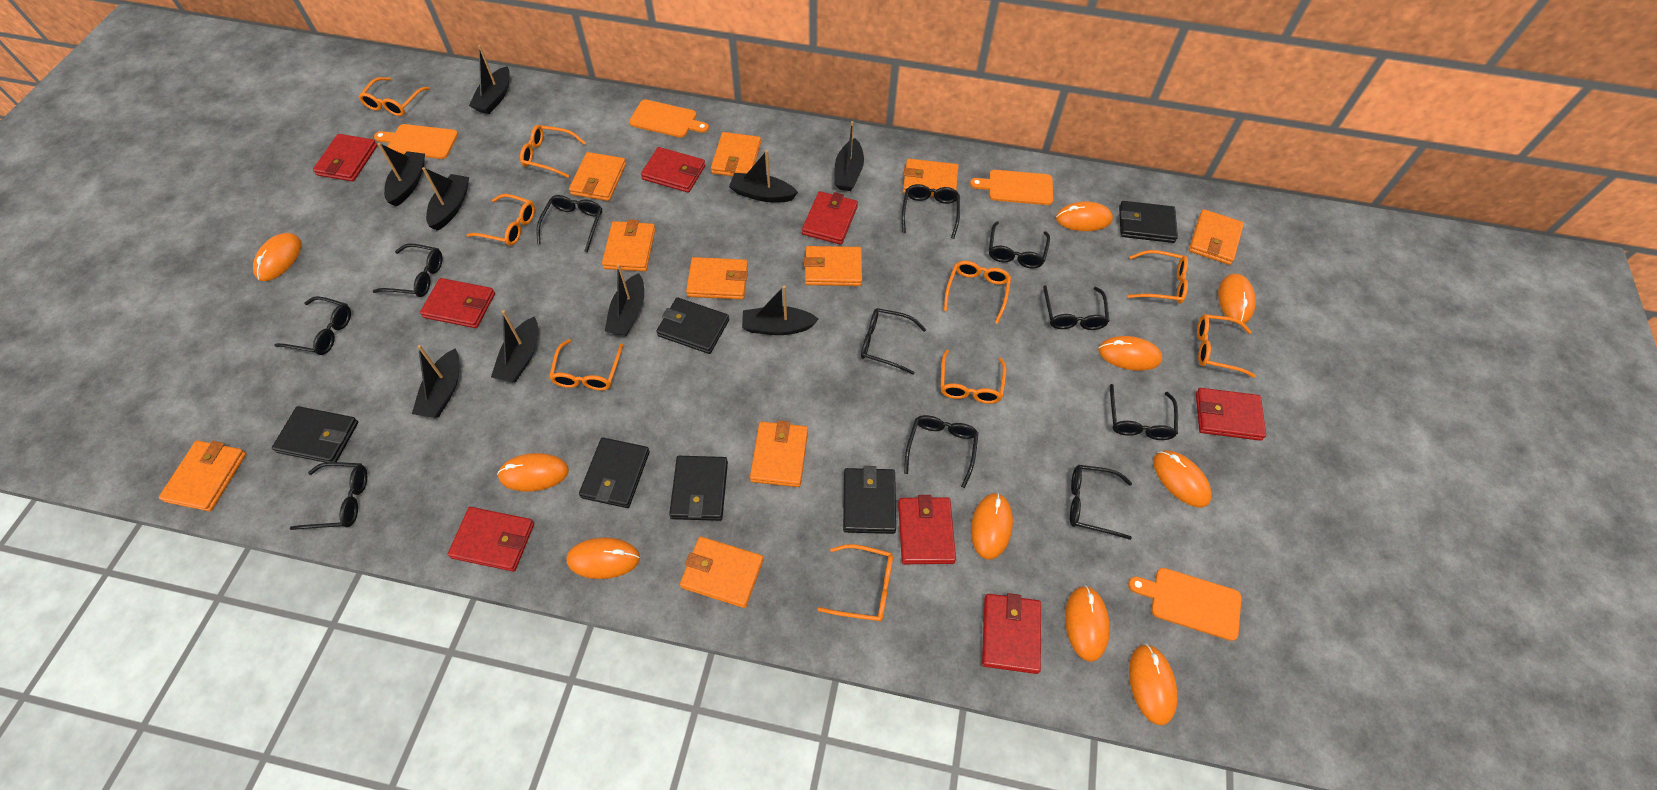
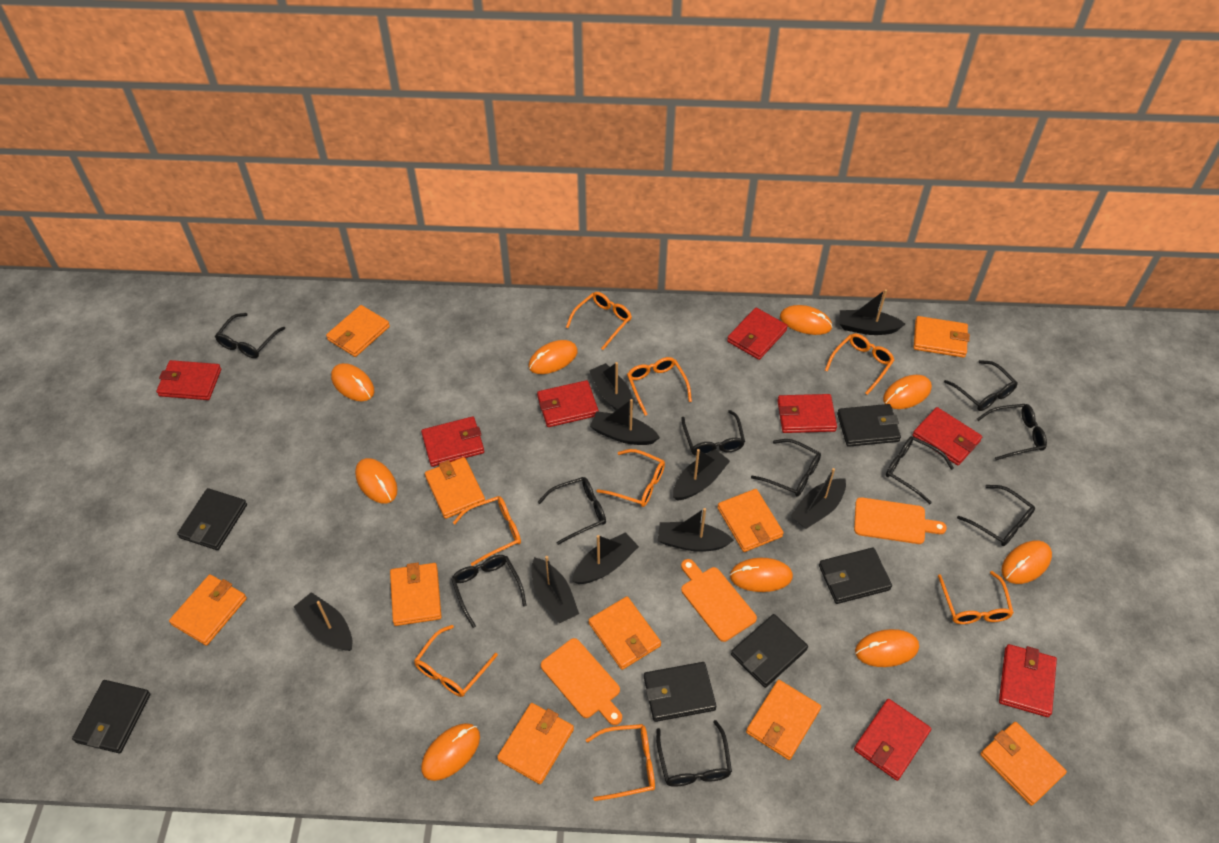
black glasses: [274,296,351,355] [289,462,367,530] [373,243,442,297] [537,195,602,253] [861,308,926,375] [902,184,960,239] [904,415,979,488] [989,221,1050,268] [1043,285,1109,330] [1070,465,1132,540] [1110,384,1178,440] = 11 -> [215,313,285,358] [451,555,527,628] [538,477,606,545] [656,720,732,787] [681,410,745,456] [751,439,821,497] [886,436,954,504] [944,360,1017,411] [957,485,1035,546] [977,404,1047,460] = 10
orange cutting board: [374,124,458,159] [629,99,709,138] [970,170,1053,205] [1128,568,1242,641] = 4 -> [541,638,622,725] [681,559,757,642] [854,497,947,544] = 3
orange glasses: [359,77,430,116] [467,194,535,246] [520,125,586,178] [549,339,623,391] [818,544,893,622] [940,350,1007,404] [944,261,1011,324] [1127,250,1188,304] [1197,314,1255,378] = 9 -> [414,625,498,697] [453,496,521,566] [566,292,632,350] [586,724,655,801] [597,449,665,507] [627,357,692,416] [825,333,894,395] [938,571,1014,624] = 8
orange mouse: [253,233,301,281] [497,453,569,491] [566,538,640,579] [971,493,1013,559] [1056,201,1113,231] [1065,585,1110,662] [1098,336,1163,371] [1129,644,1178,726] [1153,451,1212,508] [1218,274,1256,324] = 10 -> [331,363,374,401] [355,458,398,504] [421,723,480,781] [529,340,578,374] [730,558,793,592] [780,305,832,335] [855,629,919,667] [883,375,932,409] [1002,540,1052,584] = 9

